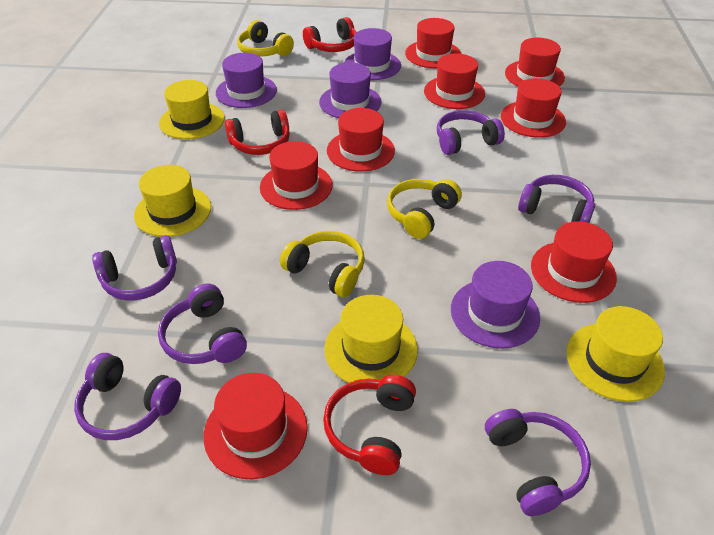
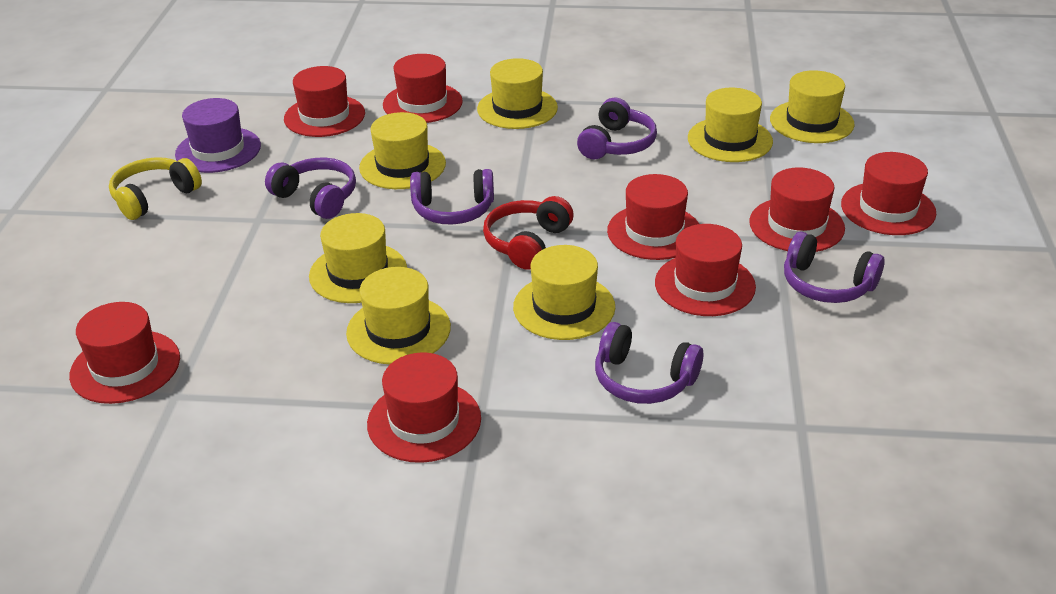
purple hat: [216,53,277,108] [319,62,381,118] [344,28,401,80] [451,261,540,349] = 4 -> [175,98,261,173] = 1
purple headphones: [74,353,181,440] [92,235,177,300] [158,284,247,364] [437,110,505,155] [485,409,591,516] [518,175,595,223] = 6 -> [265,158,356,219] [410,169,494,225] [577,97,657,159] [595,322,703,404] [784,231,885,303] = 5
red headphones: [225,110,290,155] [303,17,357,52] [323,375,416,475] = 3 -> [483,196,574,270] = 1
yellow hat: [134,165,211,237] [159,80,225,139] [325,295,418,383] [566,306,665,402] = 4 -> [309,213,407,303] [346,267,451,364] [359,112,446,189] [477,58,558,129] [513,245,615,340] [688,88,773,162] [770,70,855,143] = 7
yellow headphones: [237,20,294,57] [280,231,365,297] [387,179,462,239] = 3 -> [109,157,202,220] = 1

